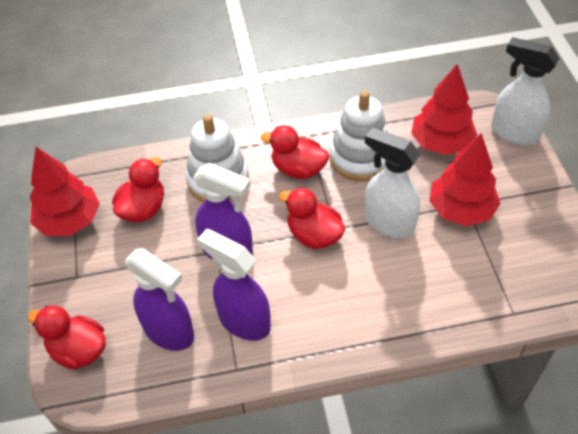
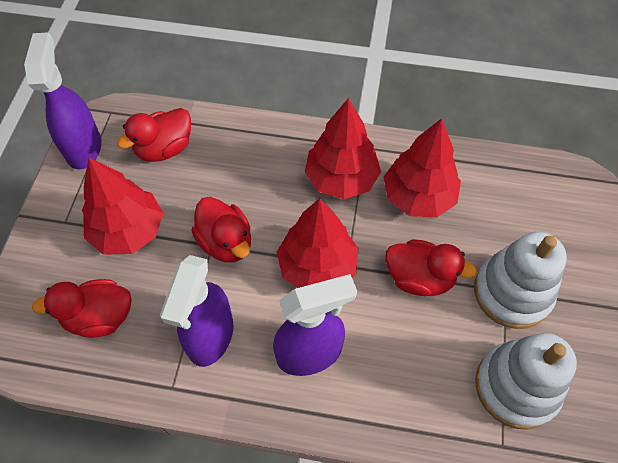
red tree: [29,147,100,236] [411,64,477,155] [429,133,501,226] = 3 -> [82,157,163,255] [277,198,359,288] [305,98,381,199] [383,118,461,218] = 4
white spray bottle: [365,127,420,239] [491,37,560,145] = 2 -> none = 0

